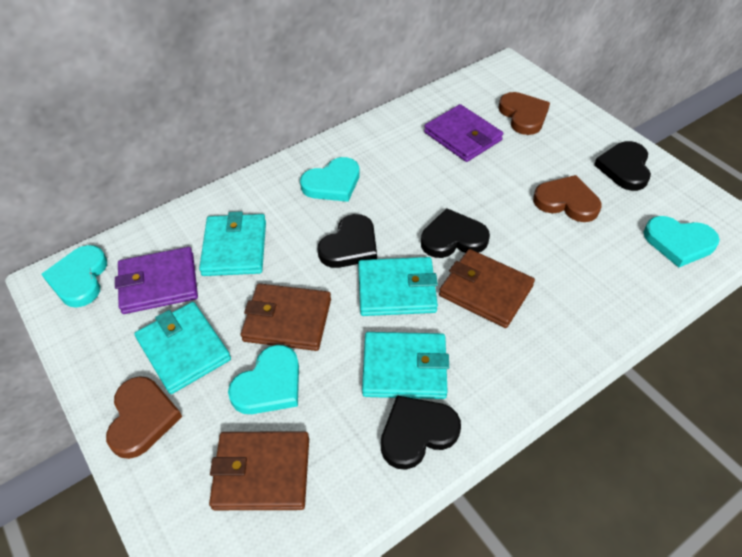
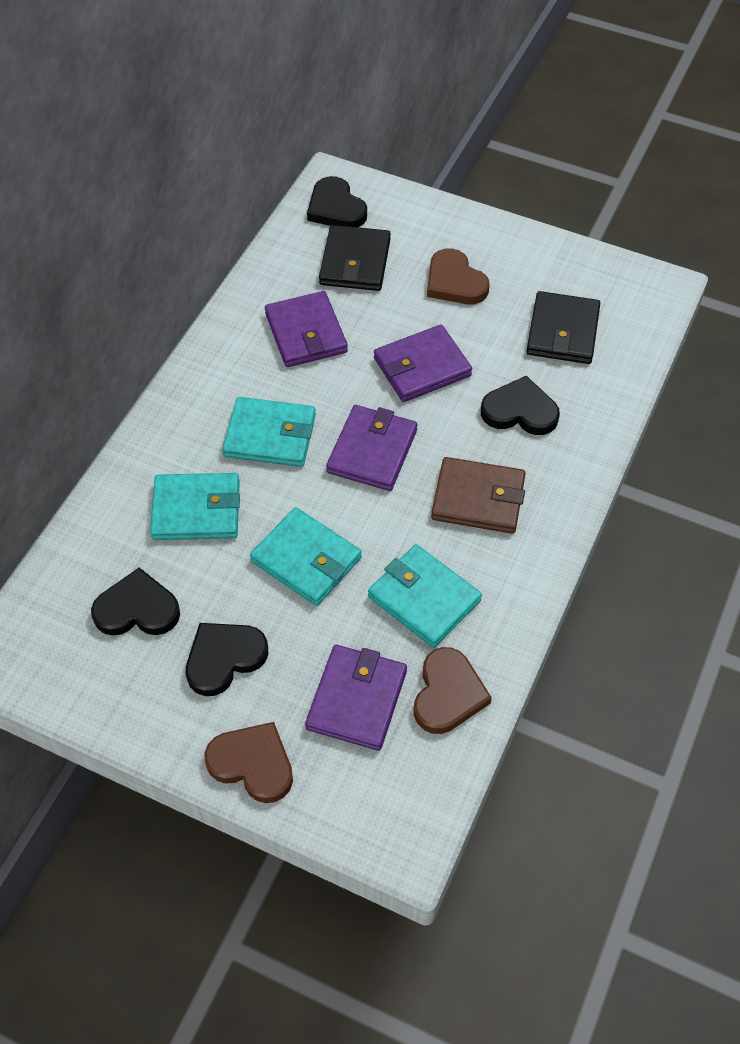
black wallet: none = 0 -> [319,225,391,291] [526,291,600,364] = 2
brown wallet: [209,431,309,510] [241,283,331,351] [439,249,535,328] = 3 -> [431,457,526,534] = 1
purple wallet: [115,247,198,314] [424,104,503,162] = 2 -> [265,291,348,367] [305,645,407,751] [326,405,417,491] [374,325,472,402] = 4
turquoise heart: [42,245,107,308] [228,345,299,414] [300,157,360,202] [643,216,720,267] = 4 -> none = 0

